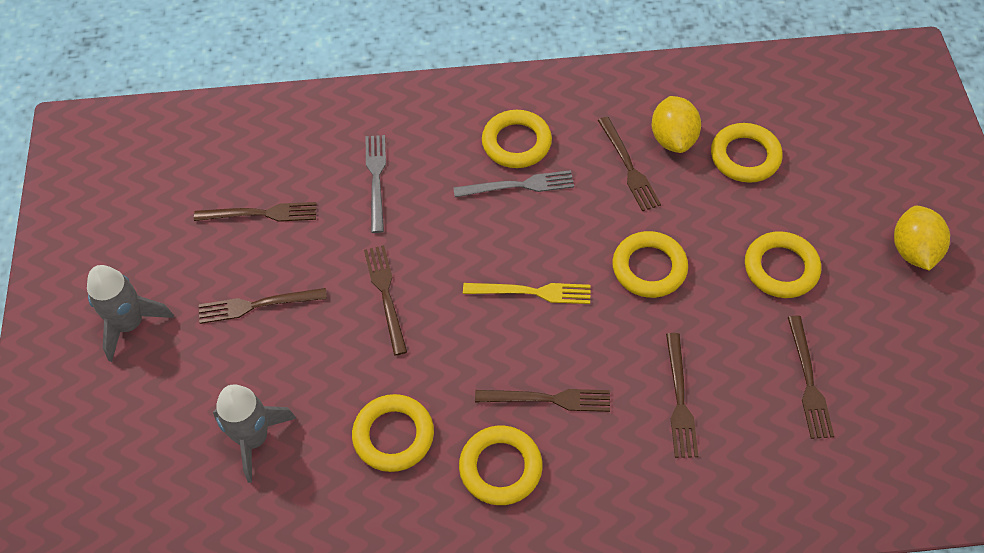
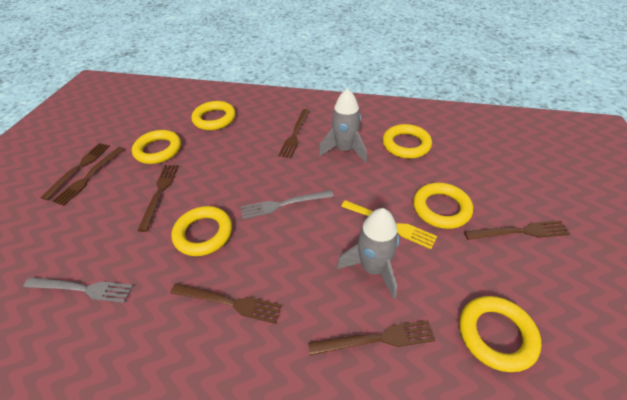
yellow lemon: [652,96,701,153] [894,206,950,271] = 2 -> none = 0

